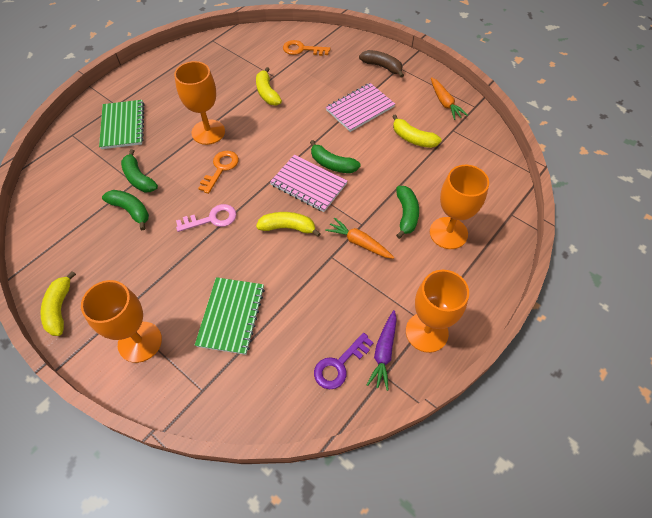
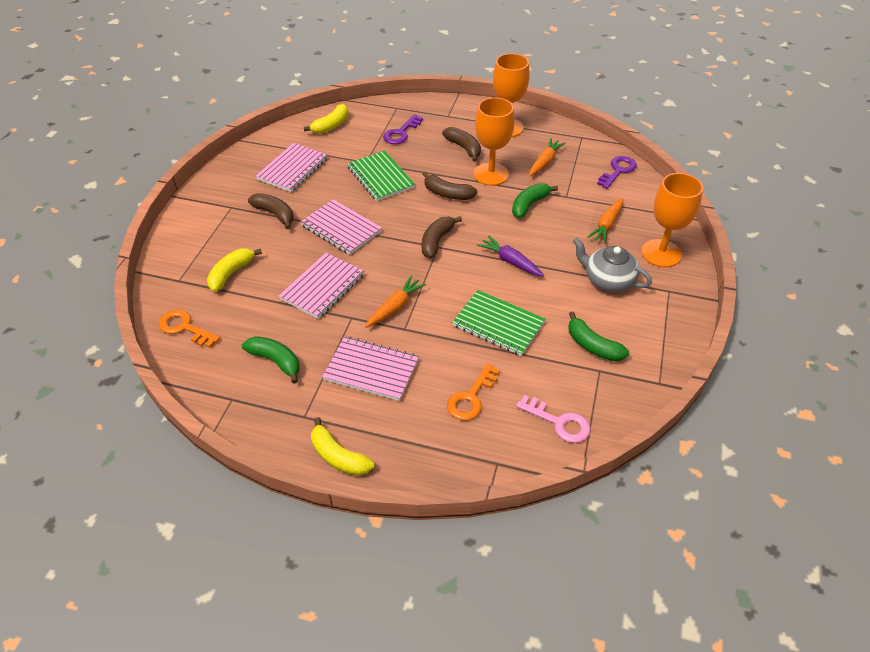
brown banana: [359,50,404,77] = 1 -> [248,193,294,229] [422,216,462,258] [423,171,477,200] [442,127,481,162] = 4
green banana: [102,190,149,230] [121,149,158,192] [310,140,361,173] [396,186,419,239] = 4 -> [242,336,300,384] [512,183,558,218] [568,311,629,361] = 3
grey teapot: none = 0 -> [573,237,652,292] = 1
orange carrot: [325,218,394,259] [431,77,468,120] = 2 -> [365,276,427,328] [529,138,566,176] [587,198,623,244] = 3
orange goblet: [81,280,162,363] [174,61,225,145] [406,270,469,353] [430,165,489,249] = 4 -> [473,97,515,186] [493,53,530,137] [641,173,703,267] = 3
pink notebook: [270,155,347,212] [326,83,395,132] = 2 -> [256,143,328,192] [279,253,364,319] [301,199,382,255] [322,337,419,401] = 4
purple key: [314,333,374,389] = 1 -> [383,115,423,144] [597,156,637,189] = 2
yellow banana: [40,271,76,336] [256,67,282,105] [256,212,321,237] [392,114,442,148] = 4 -> [207,248,262,292] [304,104,349,134] [311,417,374,476] = 3

